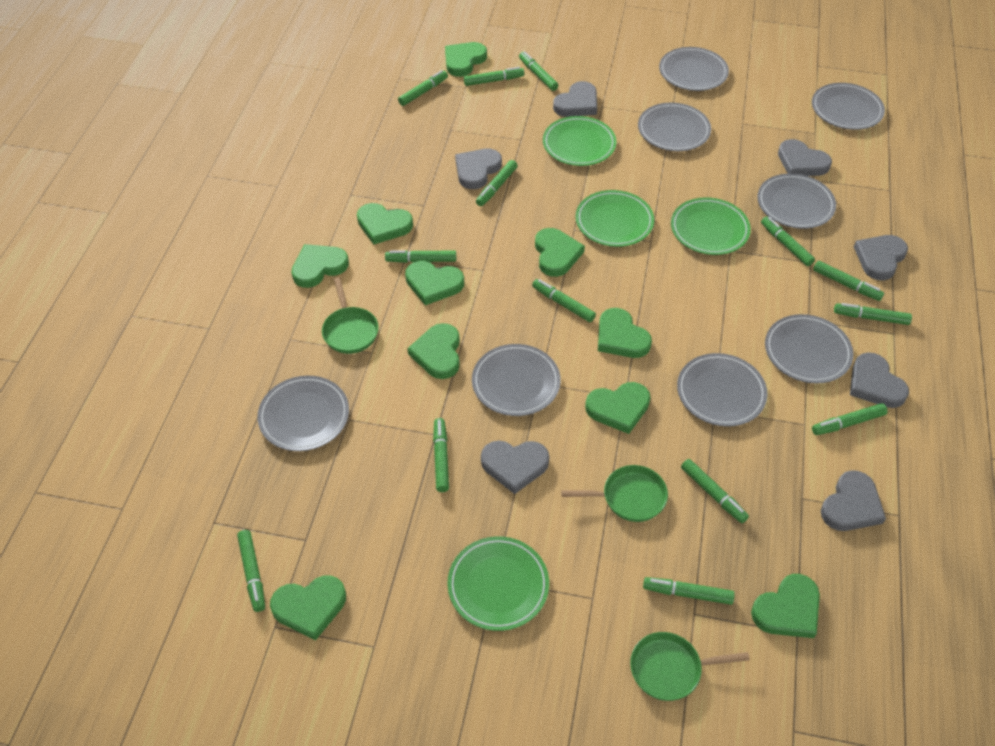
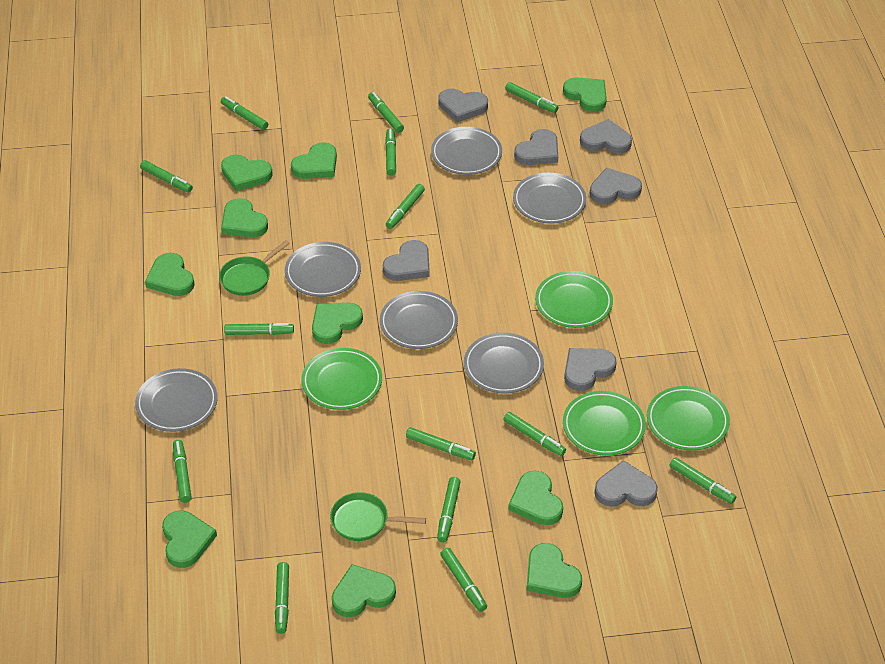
green pan: [322,277,379,354] [561,465,668,522] [630,632,750,701] = 3 -> [219,240,290,296] [330,492,426,541] = 2
grey plate: [257,376,349,451] [472,344,561,416] [638,103,711,151] [659,47,729,91] [677,353,768,427] [757,173,836,229] [765,314,853,384] [812,83,885,130] = 8 -> [135,368,218,432] [285,242,361,297] [380,291,458,349] [431,127,502,175] [464,332,544,394] [513,173,586,224] = 6

